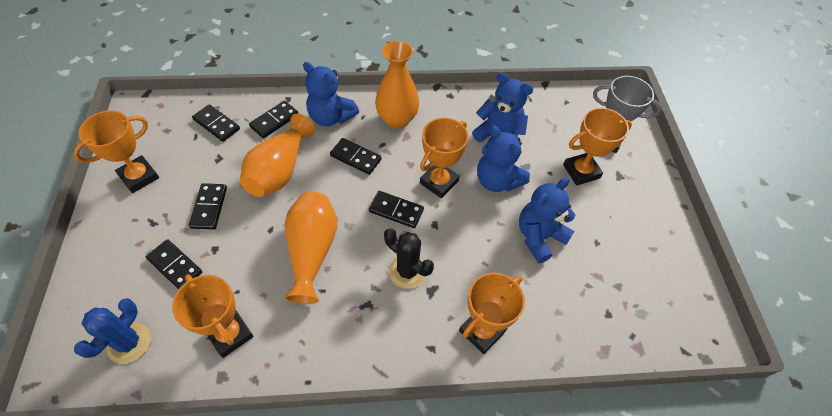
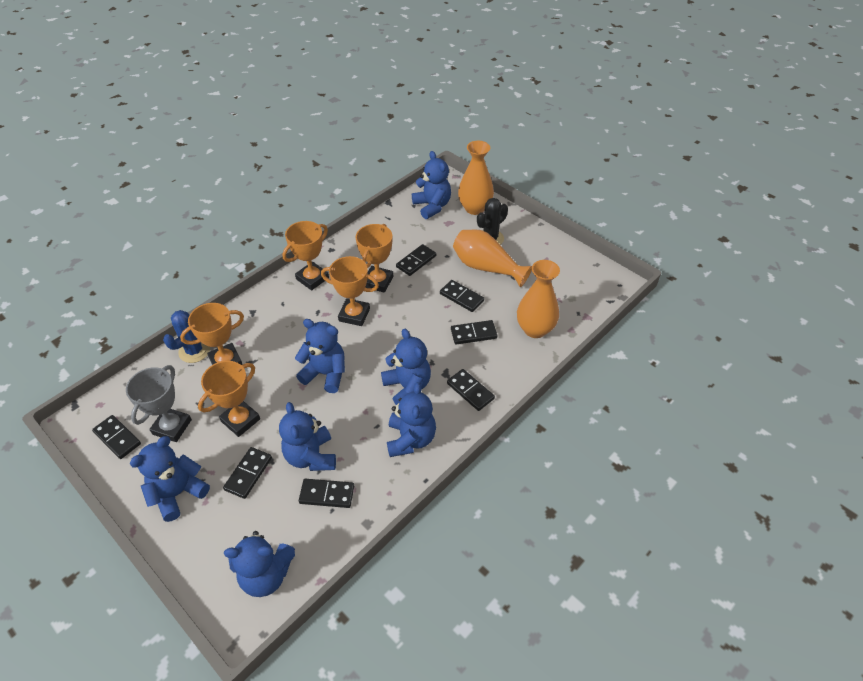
black domino: [146,239,202,290] [189,183,227,230] [192,104,240,142] [249,101,299,138] [330,138,382,175] [369,191,424,228] = 6 -> [92,415,141,459] [223,447,272,499] [299,479,354,508] [396,244,436,276] [440,280,484,312] [447,369,495,411] [451,320,497,345] = 7
blue teddy bear: [303,62,359,126] [472,73,533,142] [477,126,530,192] [519,177,575,263] = 4 -> [130,436,210,522] [224,531,295,597] [279,402,336,471] [295,319,345,393] [381,329,431,405] [387,382,436,457] [412,151,451,219] = 7

